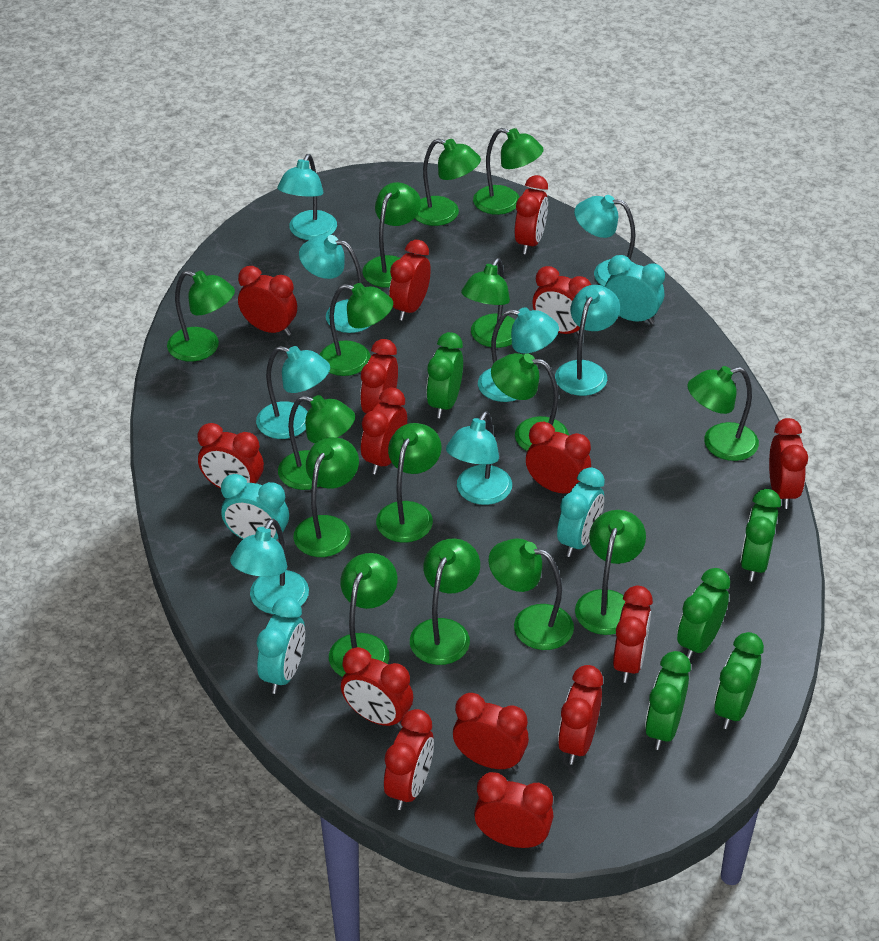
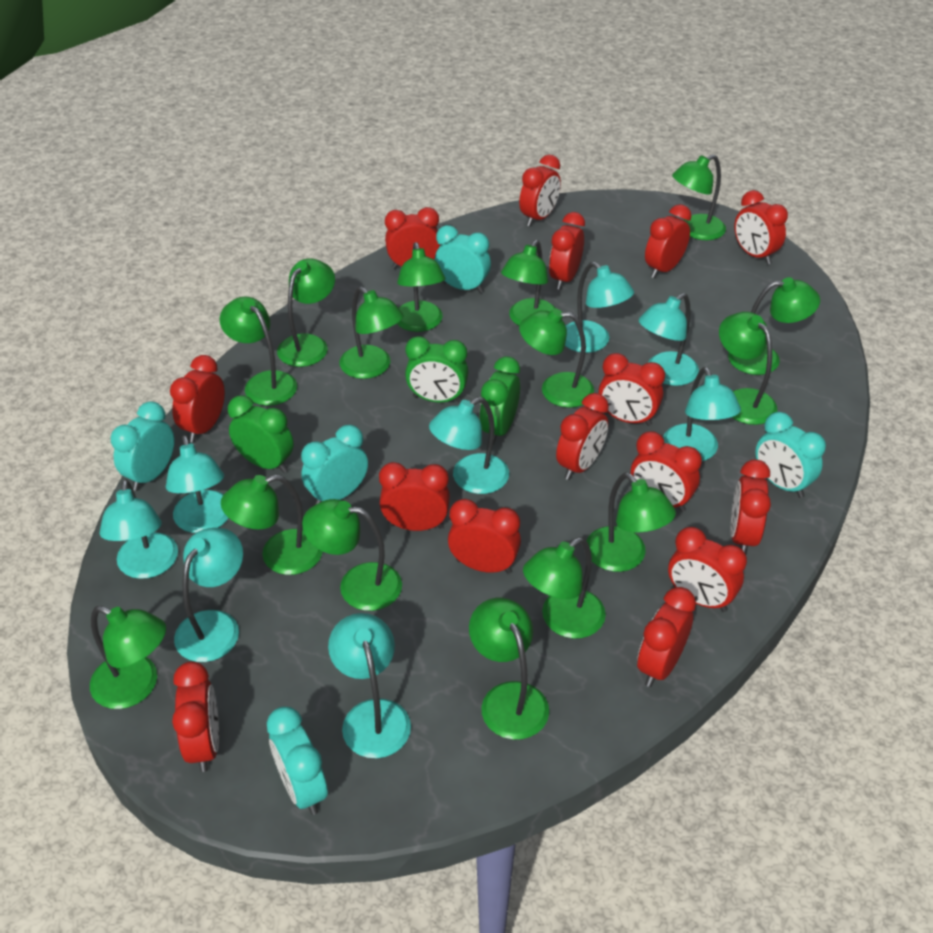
green clock: [426,332,463,418] [645,651,691,750] [677,568,730,660] [714,632,764,729] [740,489,781,582] = 5 -> [228,396,294,473] [405,336,468,403] [479,356,520,444] = 3
turquoise clock: [221,474,289,542] [257,597,305,694] [557,467,605,557] [605,255,665,324] = 4 -> [111,401,174,491] [267,707,328,815] [301,425,368,505] [435,225,491,293] [755,412,826,498] = 5

